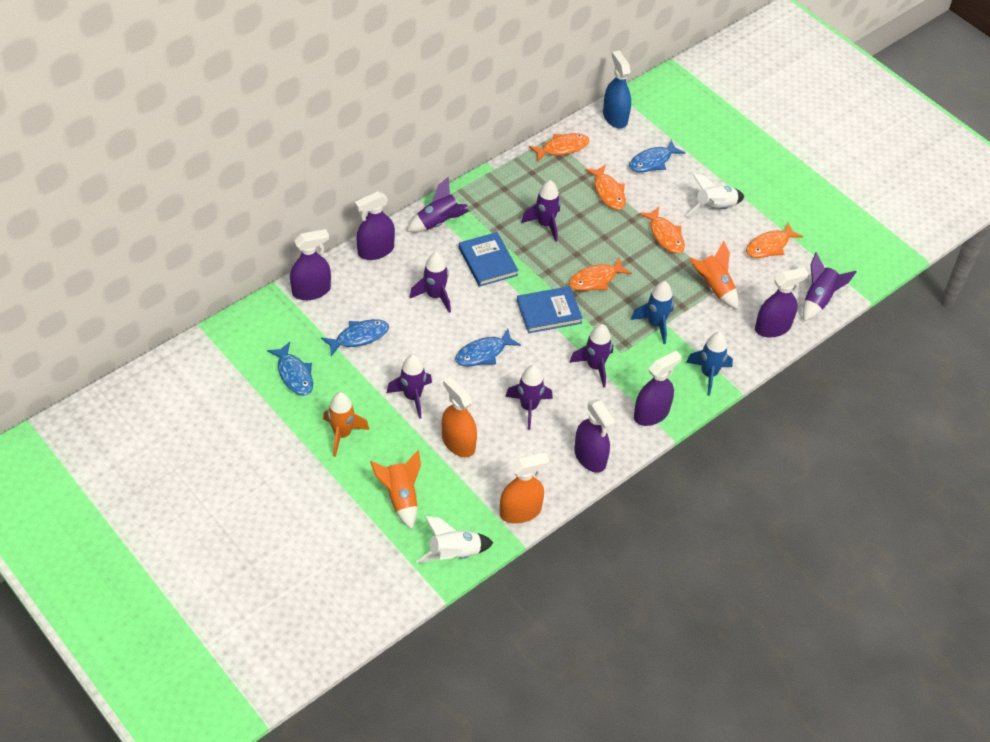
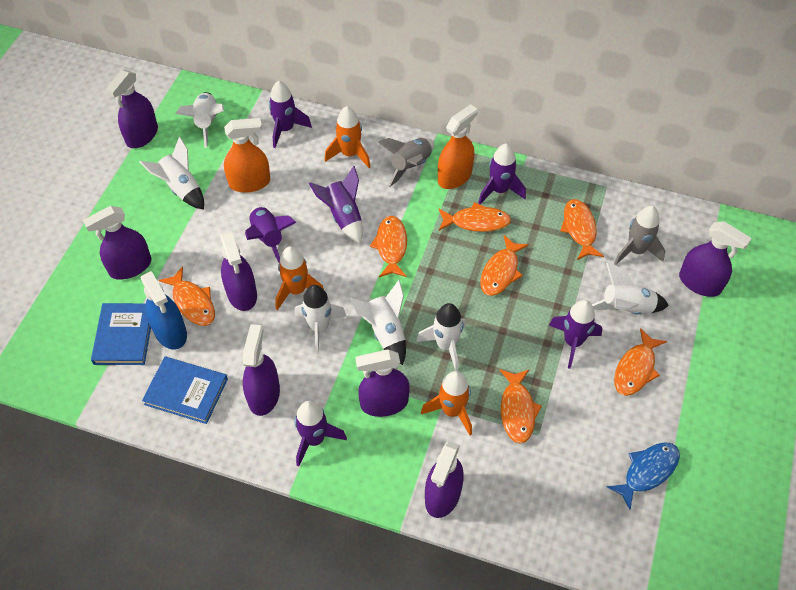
blue fish: [267,342,313,396] [321,319,389,356] [455,329,521,366] [629,140,685,172] = 4 -> [607,442,680,510] = 1
blue rocket: [631,281,674,344] [686,332,733,396] = 2 -> none = 0
grey rocket: none = 0 -> [378,138,434,187] [614,206,665,265] = 2
orange fish: [529,133,589,162] [569,257,632,291] [585,164,626,210] [639,207,685,254] [746,223,803,258] = 5 -> [159,266,215,326] [370,216,407,277] [439,202,511,232] [480,235,529,296] [500,369,542,443] [560,199,604,260] [614,328,667,396] = 7
purple rocket: [387,354,432,419] [407,176,469,232] [410,252,451,313] [505,365,553,430] [521,180,560,242] [569,324,613,388] [803,252,856,321] = 7 -> [245,206,296,262] [269,81,312,148] [295,401,347,467] [309,166,363,244] [478,143,526,204] [549,300,602,369] = 6
purple spray bottle: [290,229,331,300] [355,191,395,260] [574,399,615,473] [634,351,682,426] [755,267,809,338] = 5 -> [83,206,152,280] [106,70,158,148] [220,231,257,311] [243,324,280,416] [355,349,410,417] [425,441,464,518] [679,221,752,297] = 7
white rocket: [416,516,494,563] [686,174,745,216] = 2 -> [139,136,204,210] [176,92,224,148] [294,285,347,354] [349,280,406,365] [416,303,466,371] [592,263,669,315] = 6

